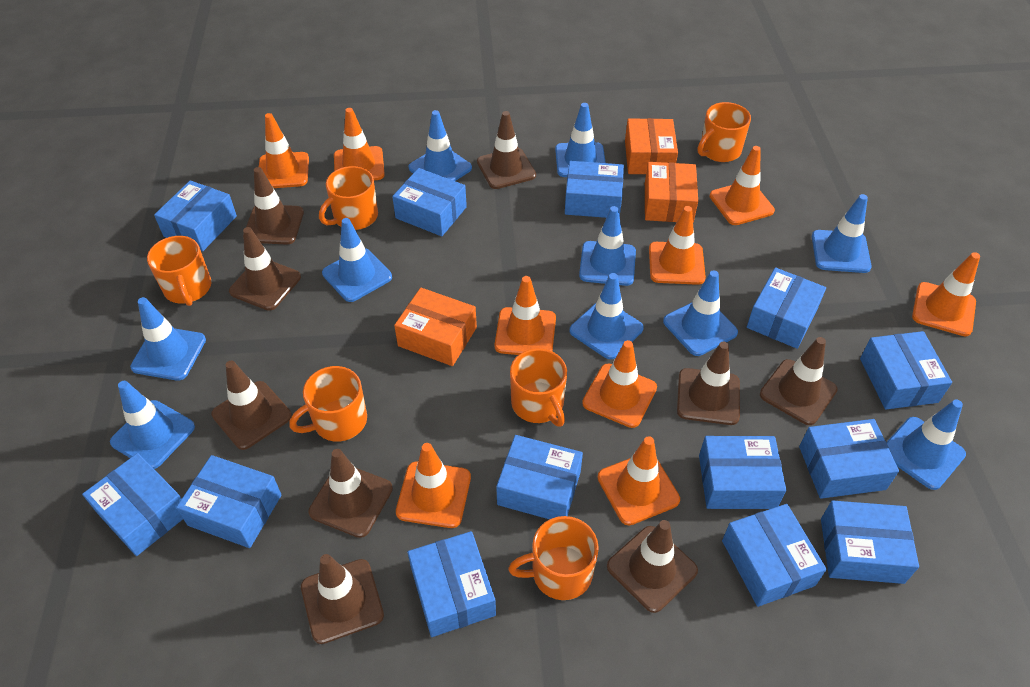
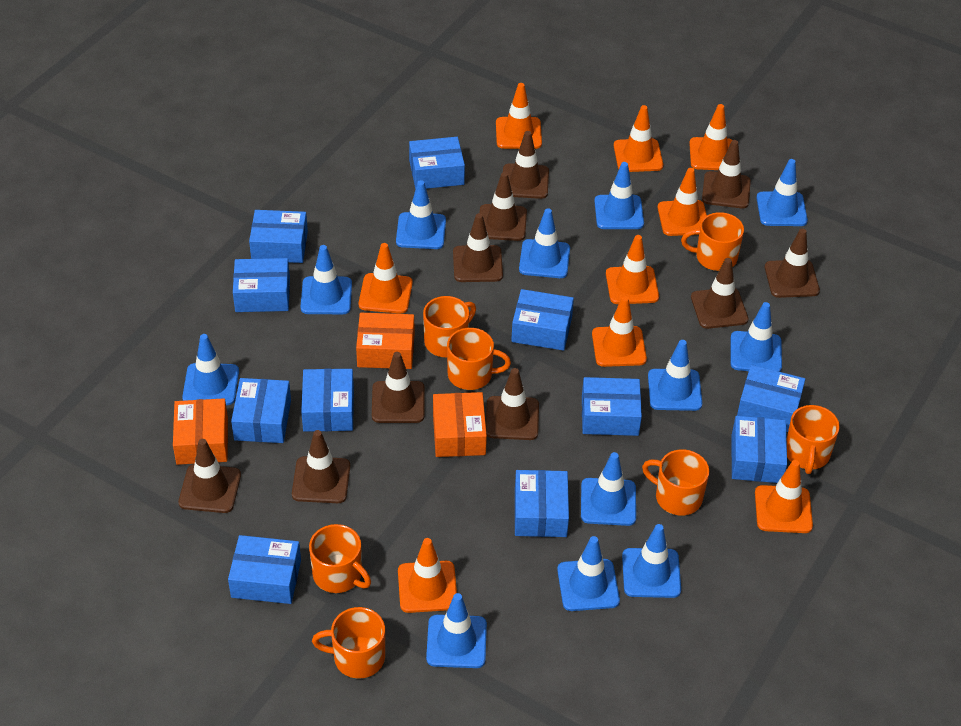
blue box: [82,453,183,556] [154,180,237,251] [176,455,282,548] [392,168,467,236] [408,531,496,637] [496,435,583,519] [565,161,624,218] [699,436,786,509] [722,504,826,607] [747,267,826,349] [799,419,899,499] [821,500,919,584] [860,331,952,409] = 13 -> [228,535,301,604] [231,378,291,443] [233,258,290,312] [249,210,308,263] [301,369,354,432] [409,137,465,189] [511,289,574,351] [515,470,569,537] [582,377,642,436] [732,416,787,483] [737,365,805,432] = 11
blue traffic cone: [110,381,195,469] [130,297,206,381] [322,218,392,302] [409,110,472,181] [555,103,606,177] [569,273,644,359] [579,206,636,286] [663,270,738,356] [812,194,872,273] [886,400,966,490] = 10 -> [182,334,239,405] [301,245,352,314] [396,180,446,249] [426,593,487,668] [519,208,570,278] [557,536,620,611] [581,452,636,526] [594,162,644,229] [622,524,681,598] [648,340,702,411] [730,302,782,372] [757,159,808,226] = 12
brown traffic cone: [211,361,292,450] [229,227,301,311] [243,167,304,245] [301,554,384,644] [308,449,393,538] [477,111,536,189] [607,520,698,613] [677,342,740,425] [760,337,838,425] = 9 -> [178,439,241,513] [292,430,350,503] [372,352,424,423] [453,213,503,282] [479,172,527,241] [486,368,539,440] [503,131,549,199] [691,258,748,329] [702,140,751,209] [765,228,820,298] = 10
orange mug: [147,236,211,306] [289,366,367,442] [319,166,378,230] [508,516,599,600] [510,349,567,427] [698,102,751,162] = 6 -> [309,524,371,593] [312,607,385,679] [423,296,476,357] [447,328,511,390] [642,449,709,516] [681,212,744,271] [787,405,840,474] = 7

